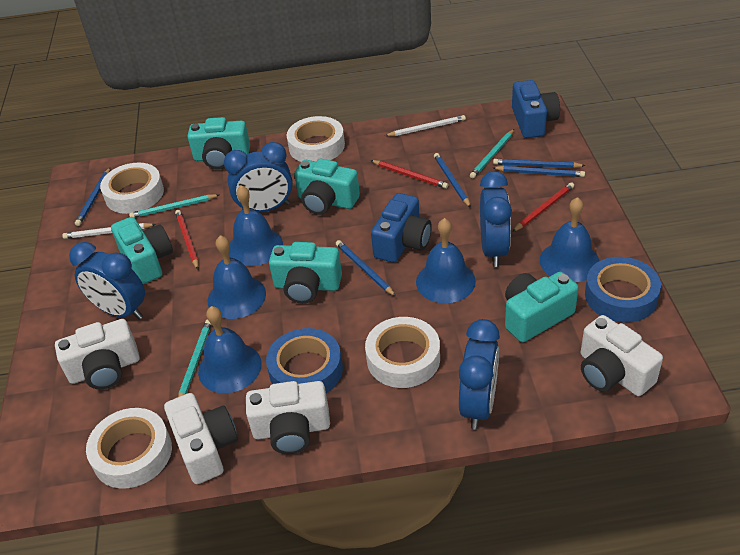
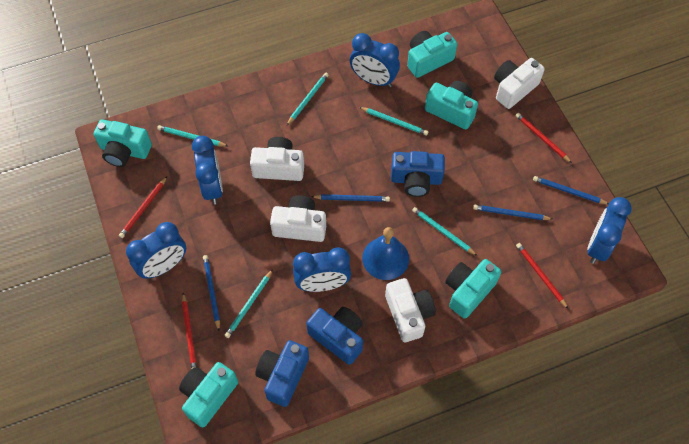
blue bell: [198,306,262,393] [208,235,266,319] [229,185,283,266] [416,218,476,303] [540,197,599,282] = 5 -> [362,227,409,280] = 1
blue camera: [371,193,432,263] [512,80,560,138] = 2 -> [255,340,309,407] [306,307,363,365] [391,151,445,197] = 3
blue clock: [69,242,145,320] [224,142,293,212] [459,319,500,430] [480,171,512,267] = 4 -> [126,222,186,279] [192,136,223,205] [293,247,351,292] [350,33,400,87] [587,197,632,264] = 5
blue pencil: [75,168,110,226] [336,240,396,296] [434,153,471,208] [493,159,586,168] [493,166,585,177] = 5 -> [203,255,220,331] [311,194,390,202] [473,205,552,220] [533,176,609,204] = 4
blue tape: [266,328,343,393] [585,257,661,322] = 2 -> none = 0
red pencil: [175,210,199,269] [370,160,448,189] [512,182,574,232] = 3 -> [119,177,167,238] [182,293,197,368] [516,113,572,163] [516,243,568,309] = 4
turquoise pencil: [129,194,219,218] [178,319,212,397] [470,129,514,178] = 3 -> [157,125,228,147] [225,269,273,338] [287,73,328,125] [359,107,428,135] [412,207,477,256] = 5
white pencil: [62,223,156,239] [385,115,466,136] = 2 -> none = 0
white tape: [86,408,172,489] [100,163,164,214] [287,116,345,162] [365,317,440,388] = 4 -> none = 0

